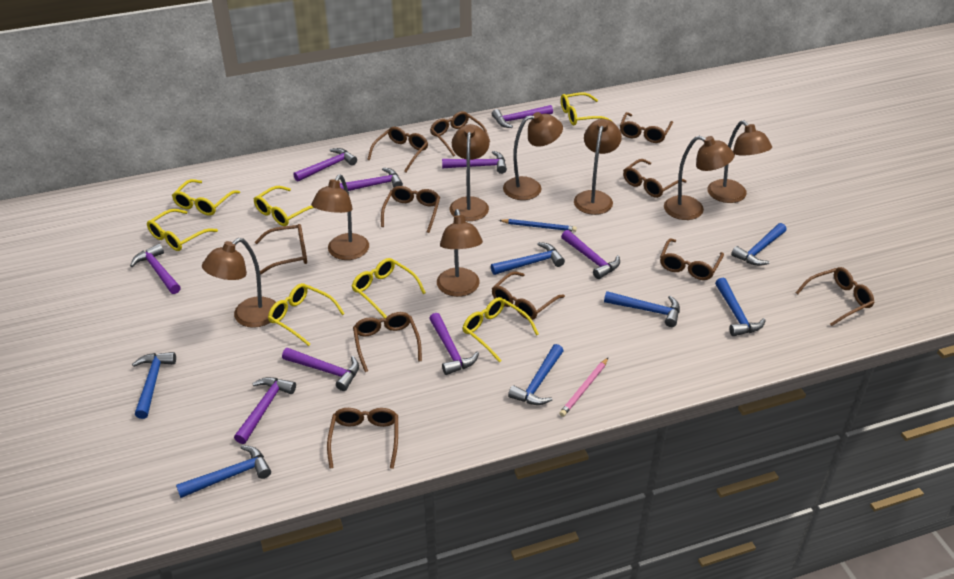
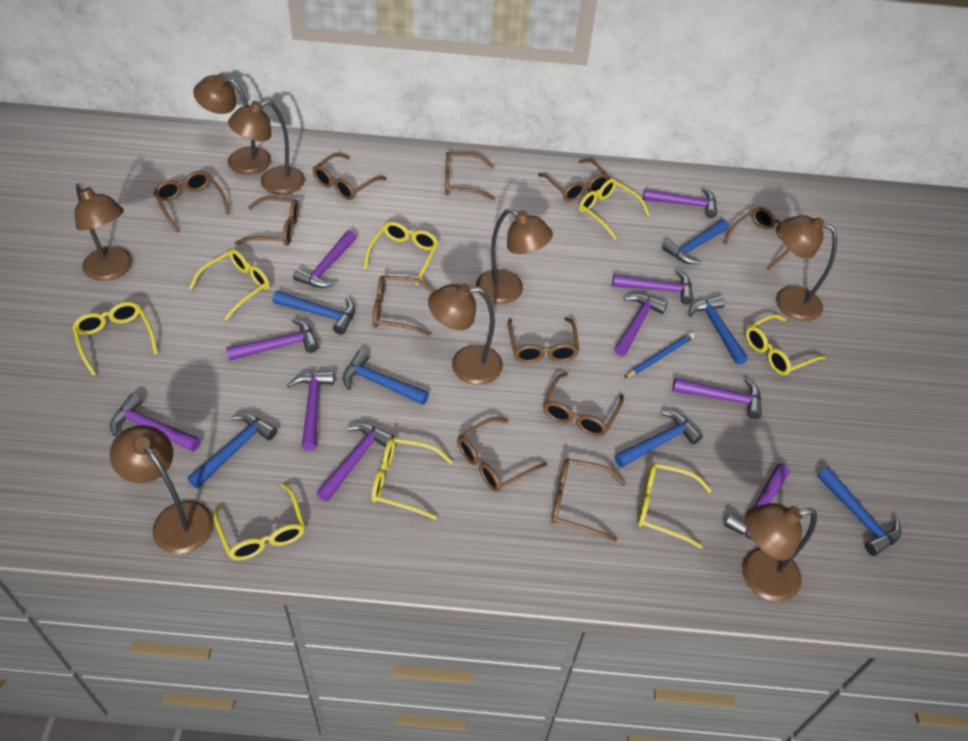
pink pencil: [559,358,608,417] = 1 -> none = 0
purple hammer: [130,244,181,294] [234,377,296,444] [282,348,359,391] [293,148,357,182] [340,168,403,191] [429,313,479,375] [442,151,507,174] [492,105,553,128] [561,230,620,279] = 9 -> [110,393,200,452] [226,319,319,361] [287,371,334,451] [293,230,356,288] [316,423,395,502] [612,270,694,305] [614,294,667,356] [643,188,717,218] [673,378,762,419] [724,464,790,540] = 10
yellow glasses: [147,209,218,251] [172,179,240,216] [254,186,314,226] [268,283,345,346] [352,258,426,318] [463,297,539,363] [561,93,612,125] = 7 -> [72,302,158,376] [189,249,270,320] [213,483,305,560] [364,222,438,285] [371,438,453,520] [579,179,650,240] [638,463,712,549] [746,314,826,375] = 8

